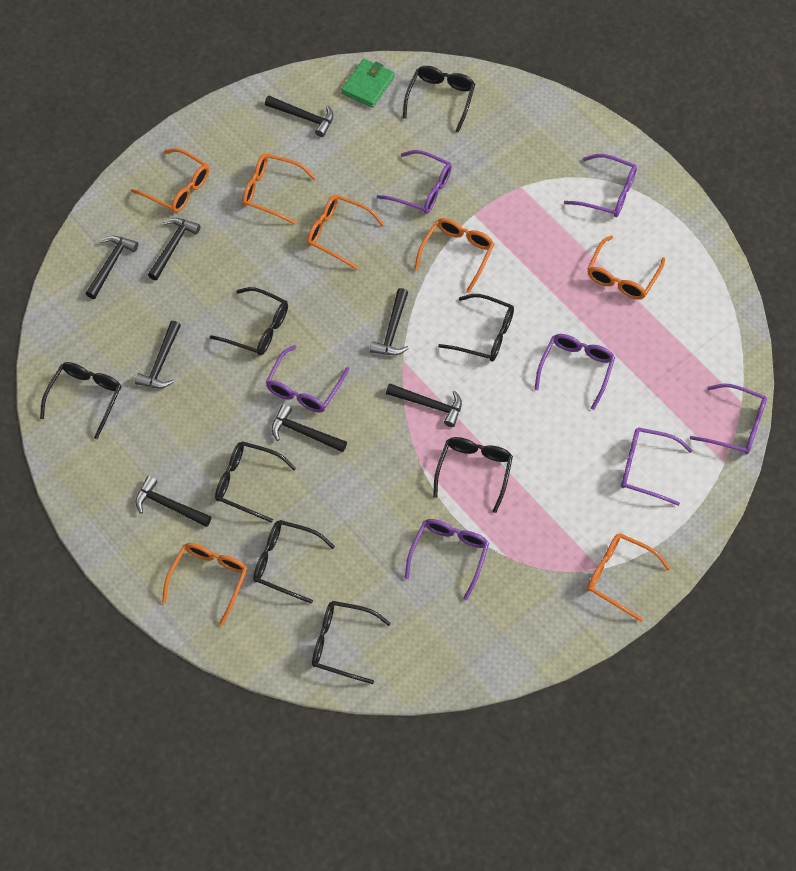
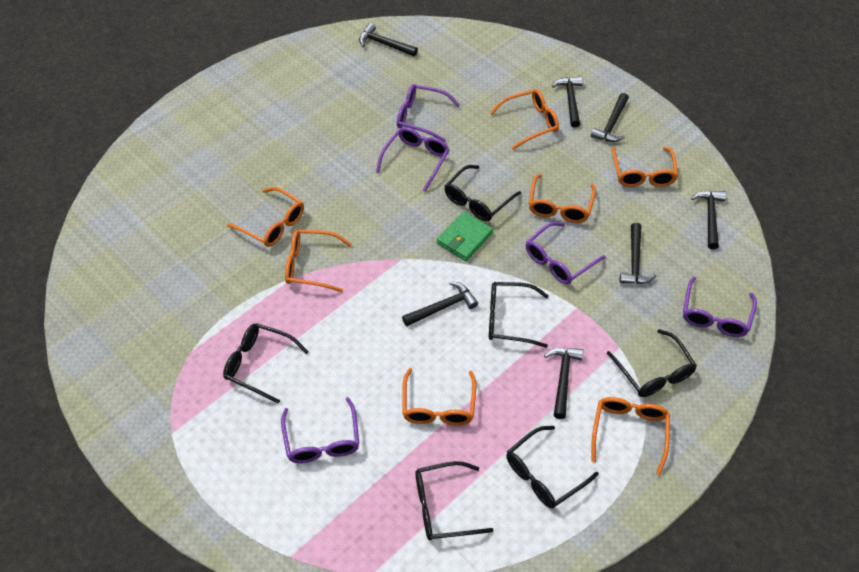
black glasses: [40,362,121,439] [210,287,288,356] [215,441,296,523] [253,520,335,603] [312,601,391,684] [403,66,475,133] [433,437,513,513] [438,294,514,361] = 8 -> [223,323,309,404] [415,461,494,541] [445,165,521,221] [489,282,549,348] [506,426,599,508] [607,329,697,397] = 6
black hammer: [86,236,138,299] [135,321,181,388] [135,476,212,527] [148,218,201,280] [265,95,333,137] [272,404,347,452] [370,288,409,355] [386,383,462,427] = 8 -> [359,23,418,56] [402,282,478,326] [544,348,583,419] [552,77,583,128] [591,93,629,142] [619,223,656,284] [691,191,726,249] = 7
purple glasses: [266,345,349,412] [376,150,452,214] [405,519,489,600] [534,334,615,410] [564,154,637,217] [621,427,693,506] [690,384,767,455] = 7 -> [281,397,359,463] [376,127,449,192] [397,84,460,142] [526,222,606,284] [683,277,757,337] = 5

